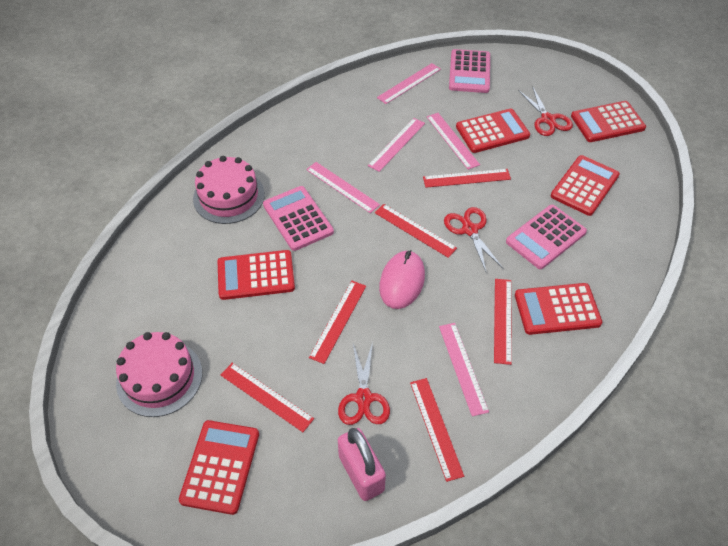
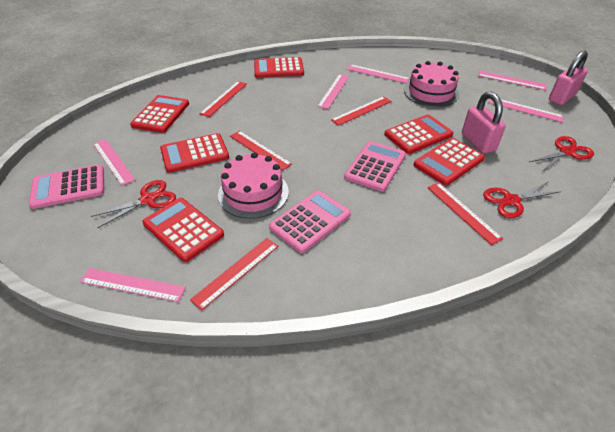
pink mouse: [379,250,425,309] = 1 -> none = 0
pink padlock: [338,428,386,501] = 1 -> [462,91,506,154] [549,50,588,105] = 2
pink ruler: [306,162,380,213] [368,118,425,172] [377,63,441,104] [427,113,480,170] [439,323,489,416] = 5 -> [80,268,186,302] [93,139,135,186] [317,74,349,109] [347,65,410,84] [478,71,547,90] [488,99,564,122] = 6
red ruler: [221,363,314,432] [309,281,366,364] [375,204,457,258] [410,378,464,482] [423,169,511,188] [494,279,512,365] = 6 -> [190,238,278,311] [200,81,247,117] [230,131,292,171] [331,96,391,126] [427,182,503,245] = 5

